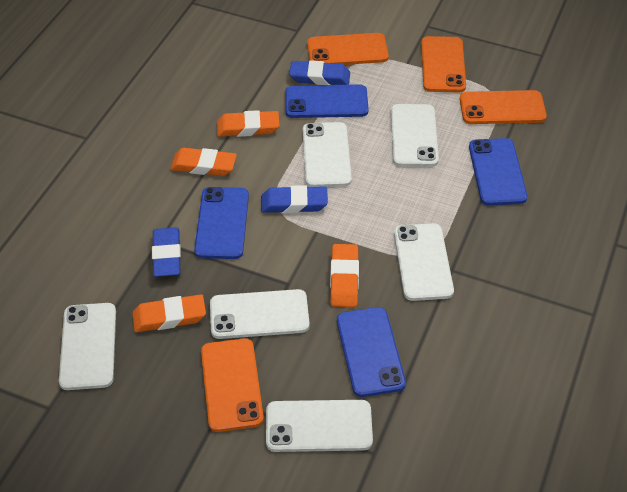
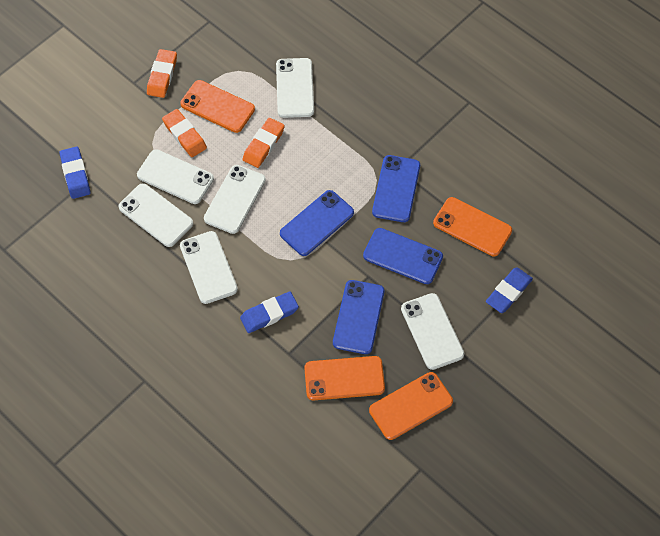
orange eraser: [132,294,206,332] [170,148,237,176] [217,110,279,137] [330,244,359,307] = 4 -> [147,49,177,98] [162,109,207,157] [242,118,285,168] = 3

